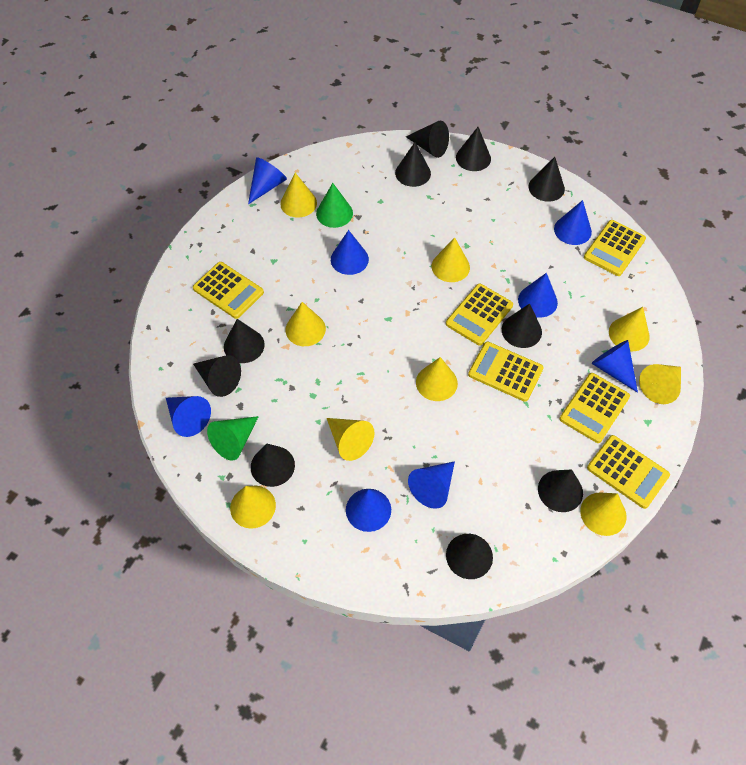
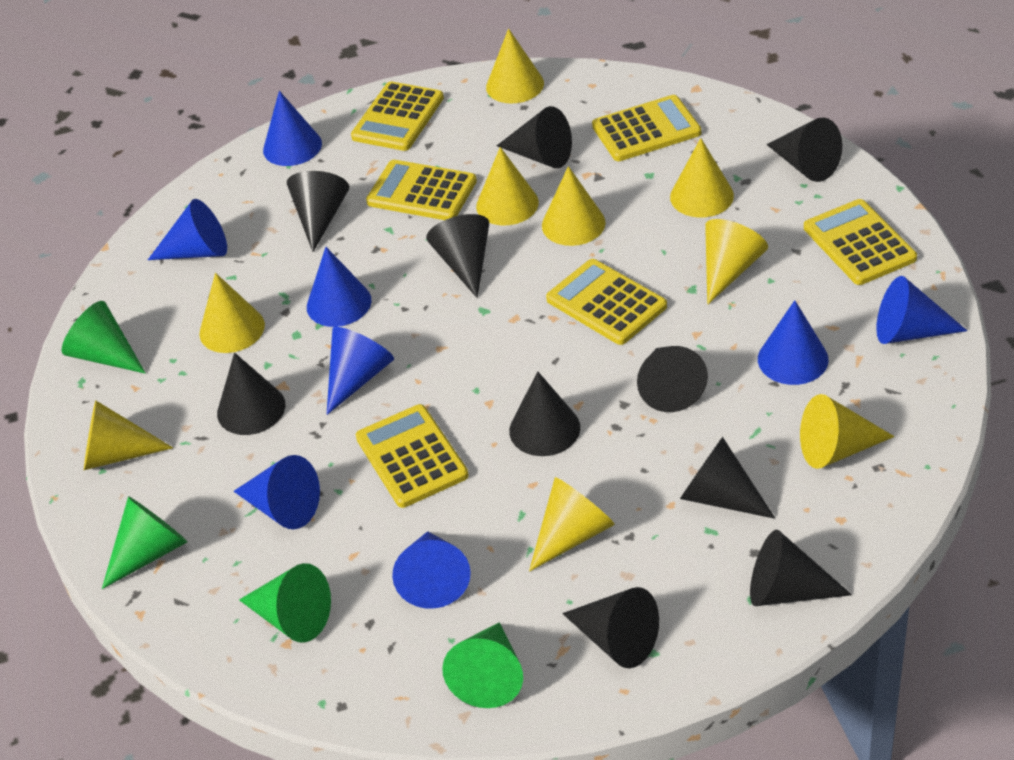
green cone: [207,416,259,460] [316,183,353,228] = 2 -> [62,301,146,374] [102,496,187,589] [239,563,331,642] [442,622,523,708] = 4

